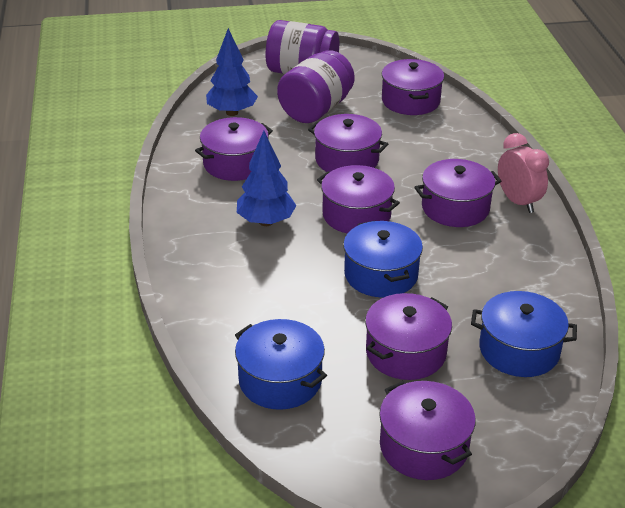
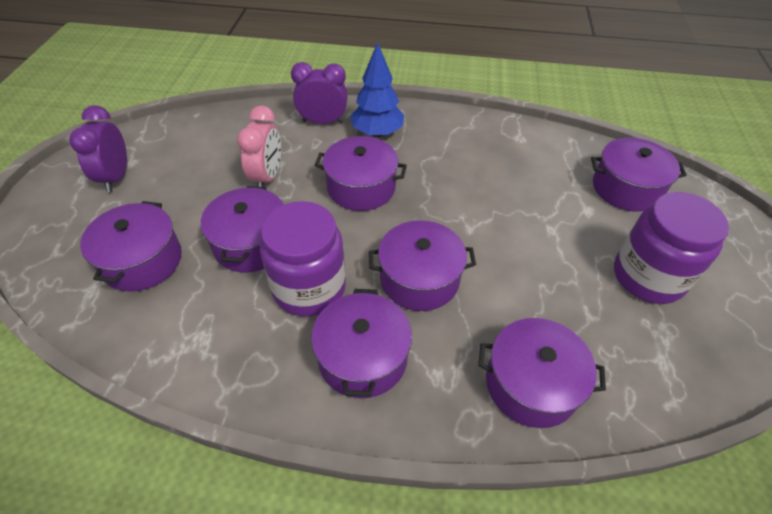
blue pot: [235,319,327,410] [343,221,423,297] [471,291,577,377] = 3 -> none = 0
blue tree: [206,28,258,116] [237,131,296,226] = 2 -> [350,42,404,137] = 1
purple clock: none = 0 -> [69,105,127,192] [291,62,348,124] = 2

